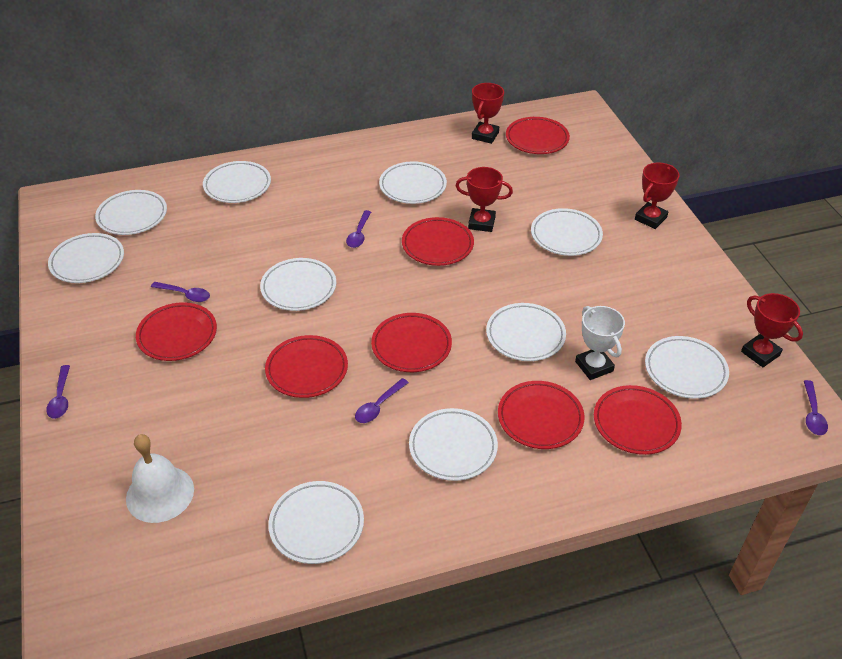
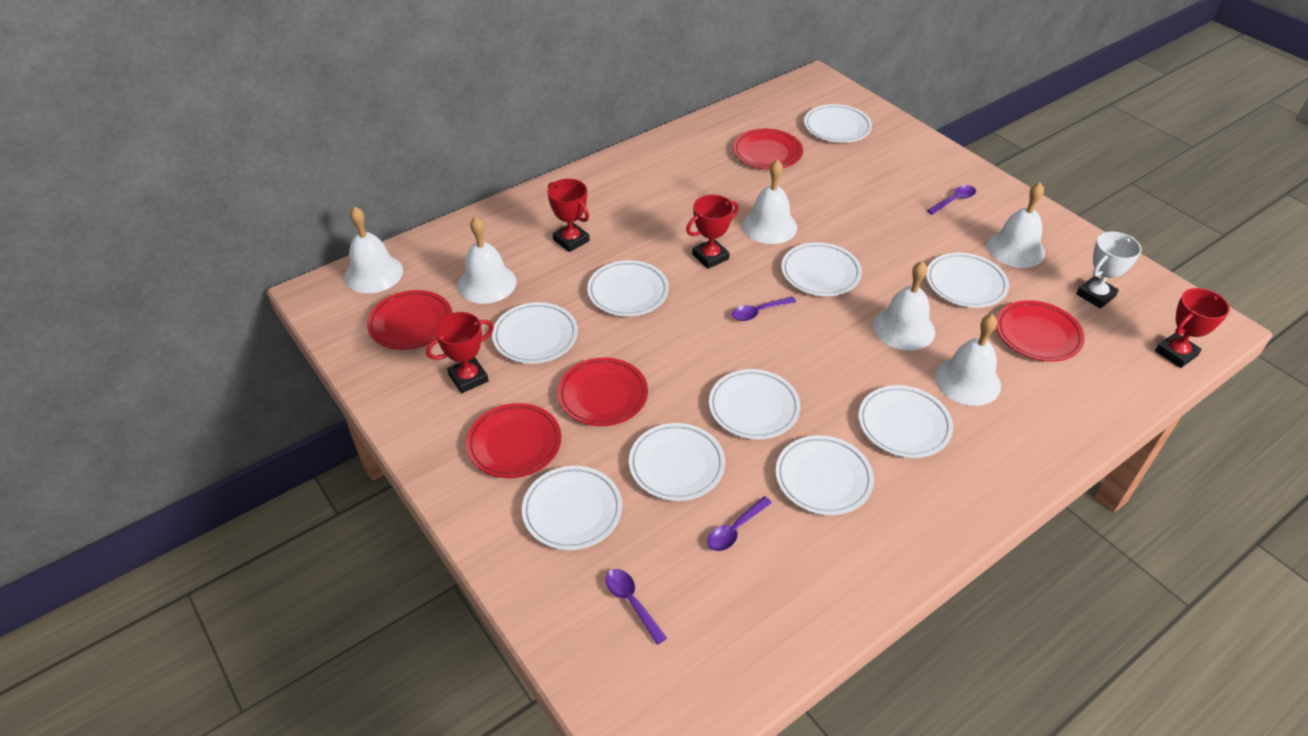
purple spoon: [46,365,70,419] [151,282,210,302] [346,210,371,248] [355,378,409,423] [804,380,828,435] = 5 -> [605,569,667,645] [707,496,772,551] [732,296,796,321] [927,185,976,215] = 4
red plate: [136,302,217,361] [265,335,348,398] [371,313,452,372] [402,217,474,266] [498,381,585,449] [506,117,570,154] [594,385,682,455] = 7 -> [367,290,452,350] [466,403,561,478] [558,358,648,426] [733,129,803,170] [996,300,1085,362] = 5
white bell: [126,434,194,523] = 1 -> [344,206,403,293] [458,216,516,304] [742,160,797,244] [873,261,935,351] [935,314,1001,406] [987,182,1045,268] = 6

